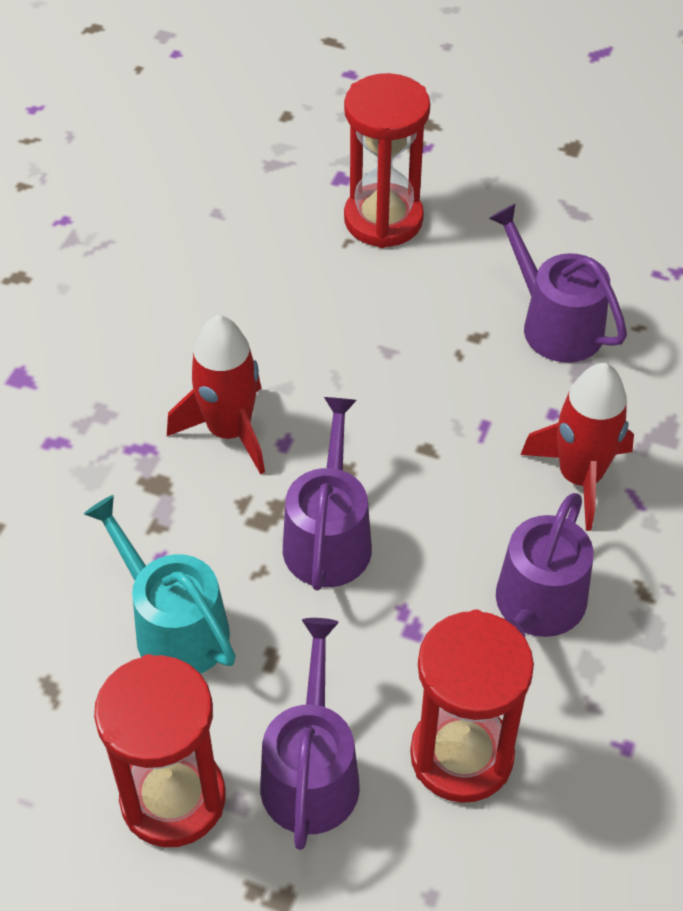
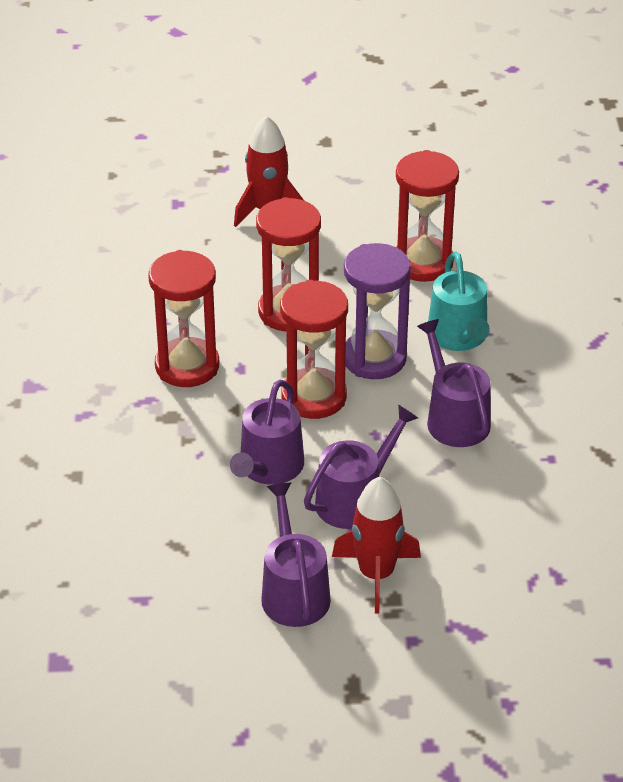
purple hourglass: none = 0 -> [344,243,411,379] = 1
red hourglass: [94,654,225,847] [344,73,430,248] [410,610,534,803] = 3 -> [148,250,219,387] [256,197,321,332] [280,280,348,419] [396,150,459,282] = 4

